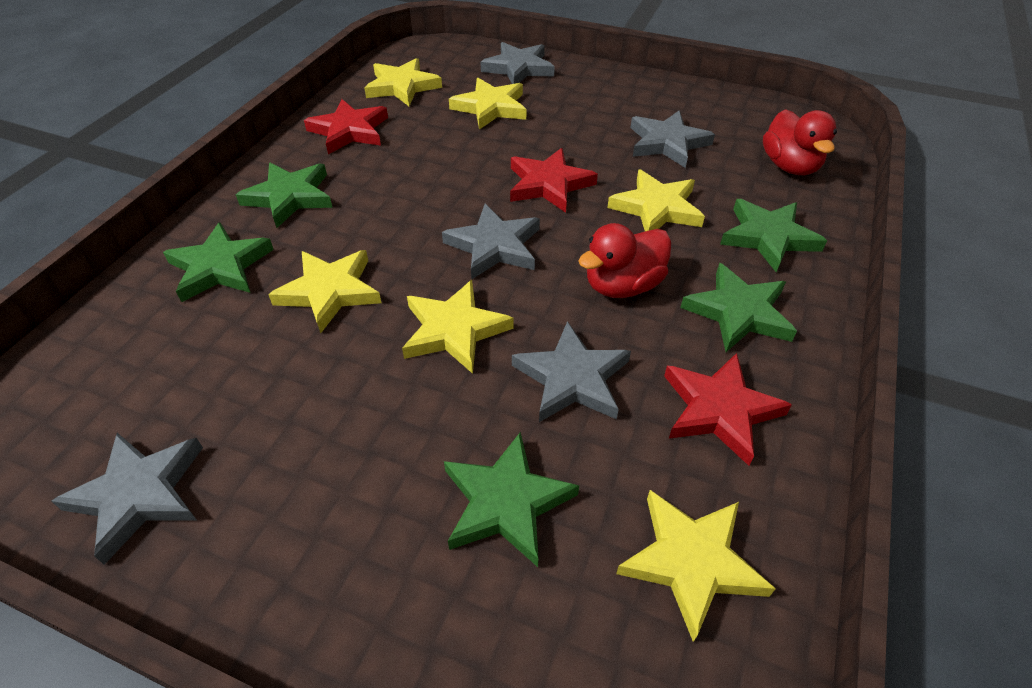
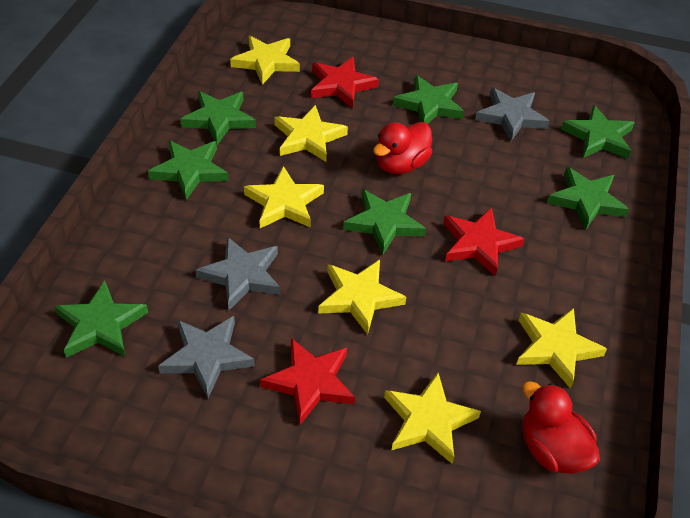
green star: [163,222,274,302] [236,163,333,228] [444,432,579,567] [680,263,797,352] [720,199,827,272] = 5 -> [54,280,148,358] [148,140,228,200] [180,91,256,145] [343,189,426,255] [393,75,465,124] [547,167,629,230] [561,105,635,159] = 7
grey star: [51,433,203,565] [442,204,540,279] [481,42,555,84] [512,321,631,422] [630,111,715,168] = 5 -> [158,316,255,398] [196,237,280,310] [475,88,550,141] = 3

